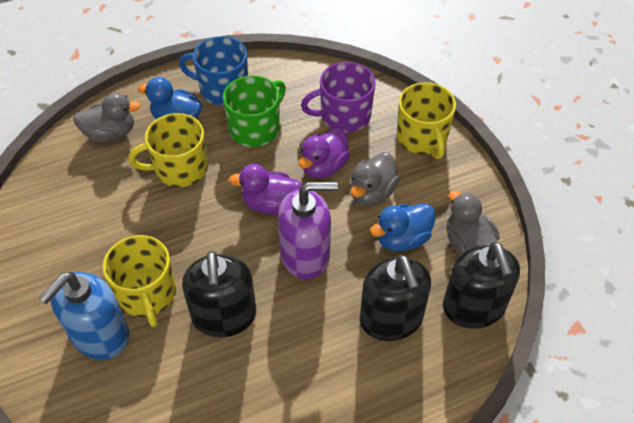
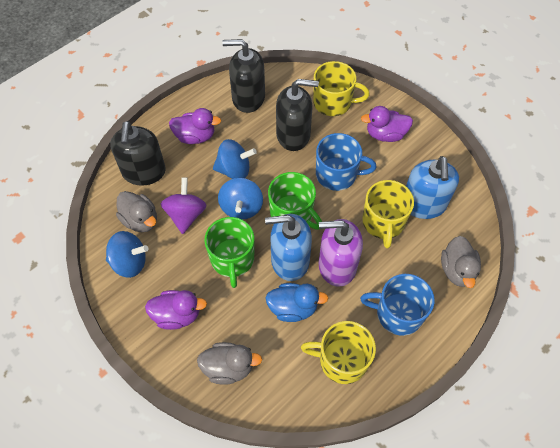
blue duck: [138,77,203,119] [370,204,436,251] = 2 -> [265,283,328,322] = 1
blue mug: [179,36,248,105] = 1 -> [316,133,376,191] [360,274,435,336] = 2
blue soap dispenser: [39,272,129,360] = 1 -> [265,214,312,281] [406,156,459,219] = 2
blue spinning top: none = 0 -> [106,231,148,278] [213,139,257,179] [218,178,263,219] = 3
green mug: [223,75,286,147] = 1 -> [204,217,254,288] [268,172,322,229] = 2
purple duck: [229,164,302,215] [298,127,350,178] = 2 -> [145,290,207,330] [169,108,221,144] [361,106,413,142] = 3
purple mug: [301,62,376,133] = 1 -> none = 0
purple spinning top: none = 0 -> [161,177,207,234] = 1

